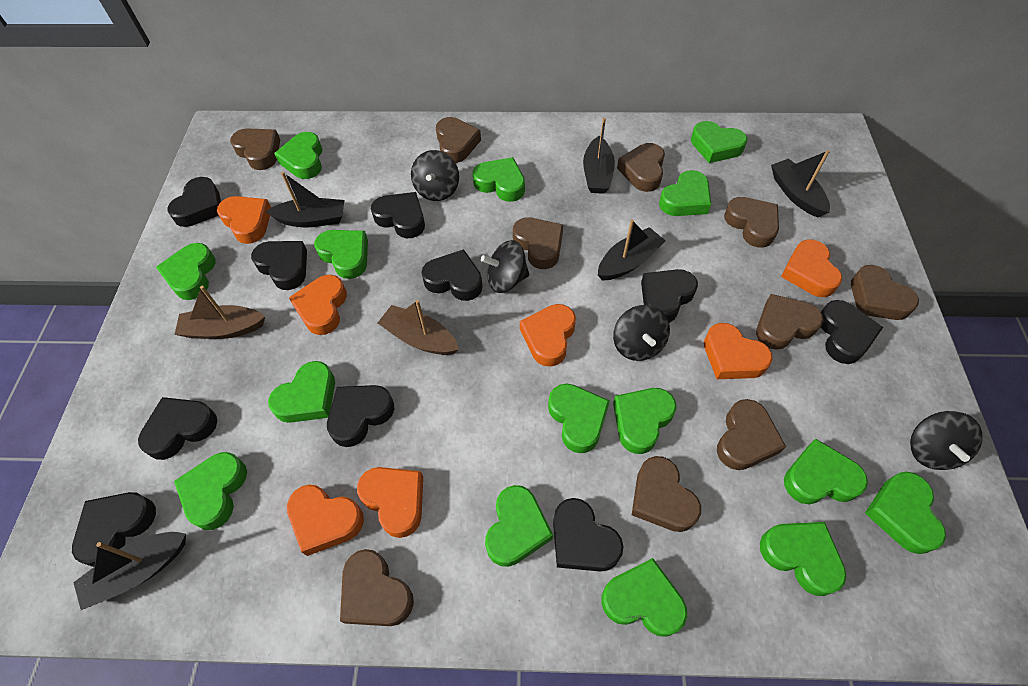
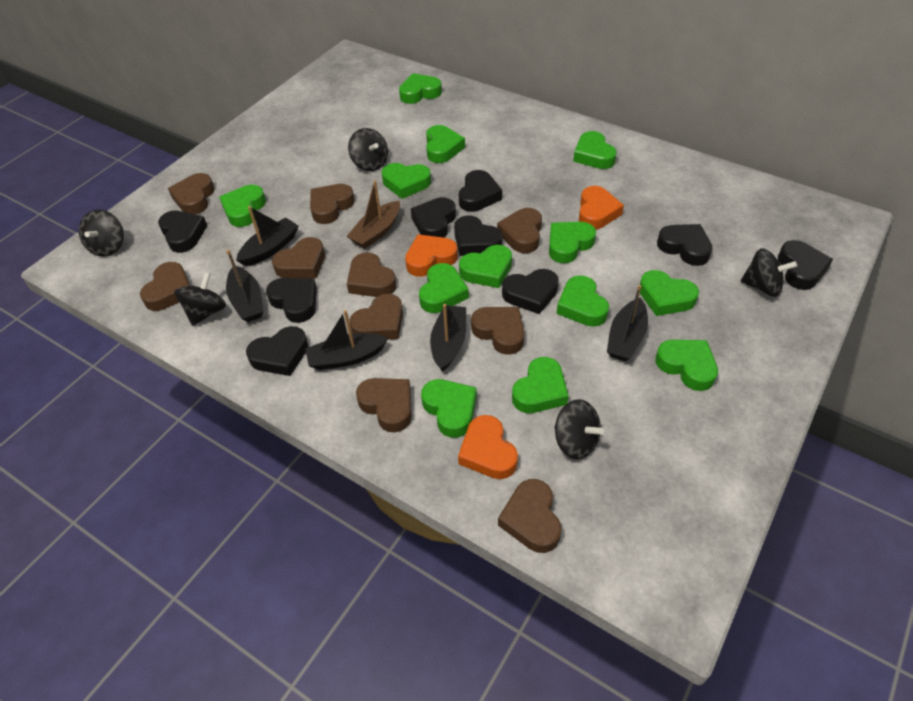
black heart: [72,492,156,567] [138,397,217,460] [167,177,221,227] [251,241,307,290] [327,385,394,447] [371,192,425,238] [421,250,483,301] [553,498,624,572] [641,269,698,323] [821,300,883,364] = 10 -> [158,211,207,253] [246,326,308,376] [266,278,317,323] [411,197,456,238] [454,215,502,256] [459,170,502,212] [502,269,559,314] [657,224,713,266] [778,240,833,290] = 9
black spinning top: [411,150,459,201] [481,240,529,293] [613,305,670,361] [910,411,982,470] = 4 -> [79,210,124,257] [174,272,226,326] [348,128,388,171] [554,399,604,459] [740,248,797,297] = 5
brown boat: [175,286,265,339] [378,300,459,355] = 2 -> [346,180,400,249] = 1
green heart: [156,243,216,300] [174,452,247,530] [268,361,335,423] [274,132,323,179] [314,230,368,279] [473,157,525,202] [485,485,553,567] [548,384,610,453] [601,558,687,637] [613,388,677,454] [659,170,711,216] [691,121,747,163] [760,522,846,596] [784,439,868,504] [865,472,946,554] = 15 -> [219,185,266,227] [382,163,431,199] [399,73,442,104] [419,263,469,313] [421,379,477,438] [426,125,465,163] [459,245,512,288] [512,357,569,413] [549,222,596,263] [556,275,609,327] [573,131,617,169] [640,270,699,316] [656,340,718,391] = 13
orange heart: [217,196,271,244] [287,485,364,556] [289,275,347,335] [357,467,423,538] [520,304,576,367] [704,323,773,379] [781,240,843,297] = 7 -> [405,234,458,277] [458,415,518,479] [579,186,624,229] = 3

